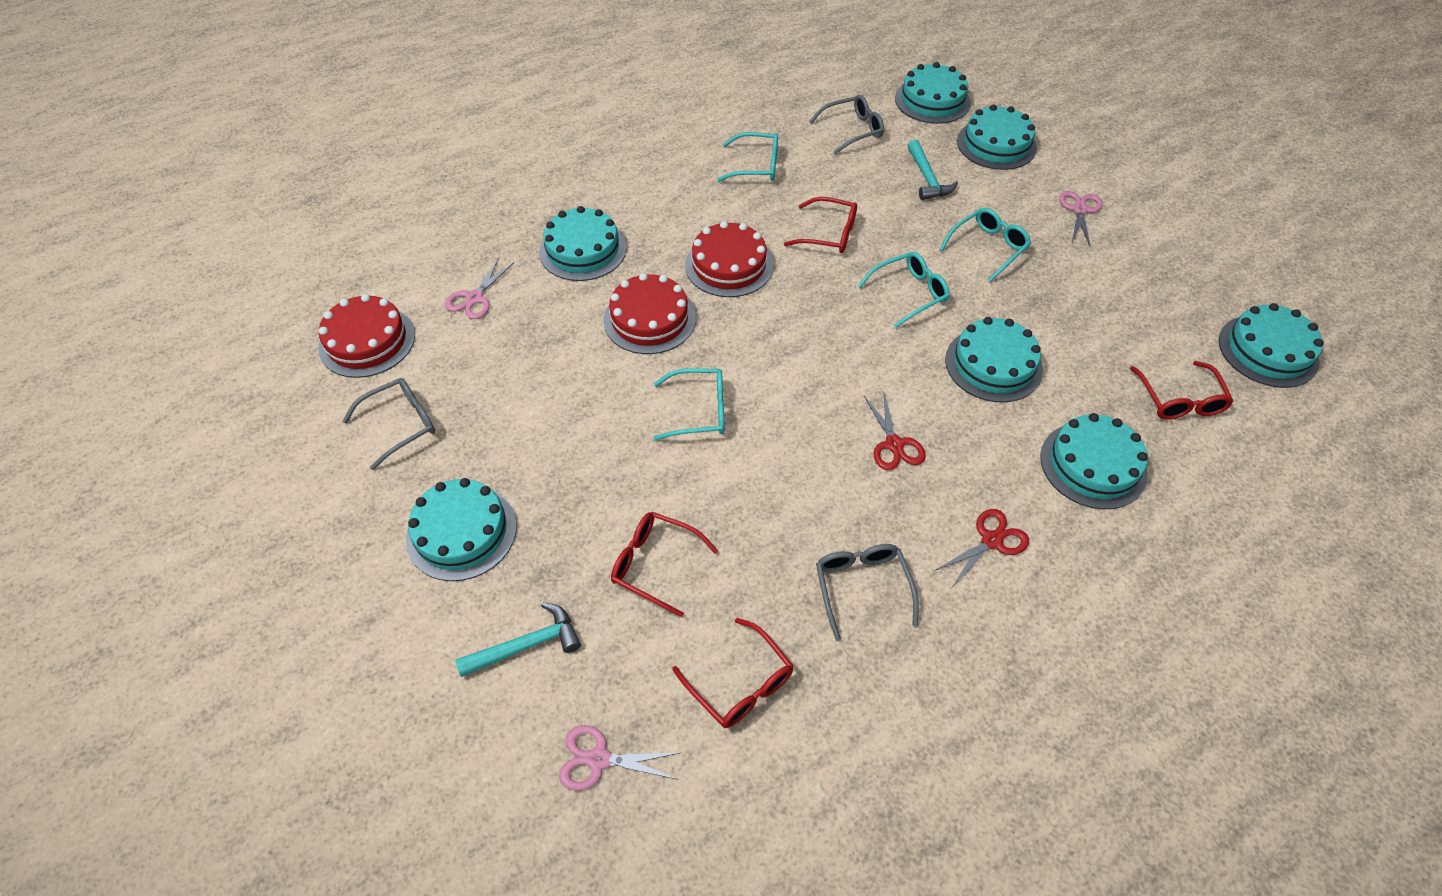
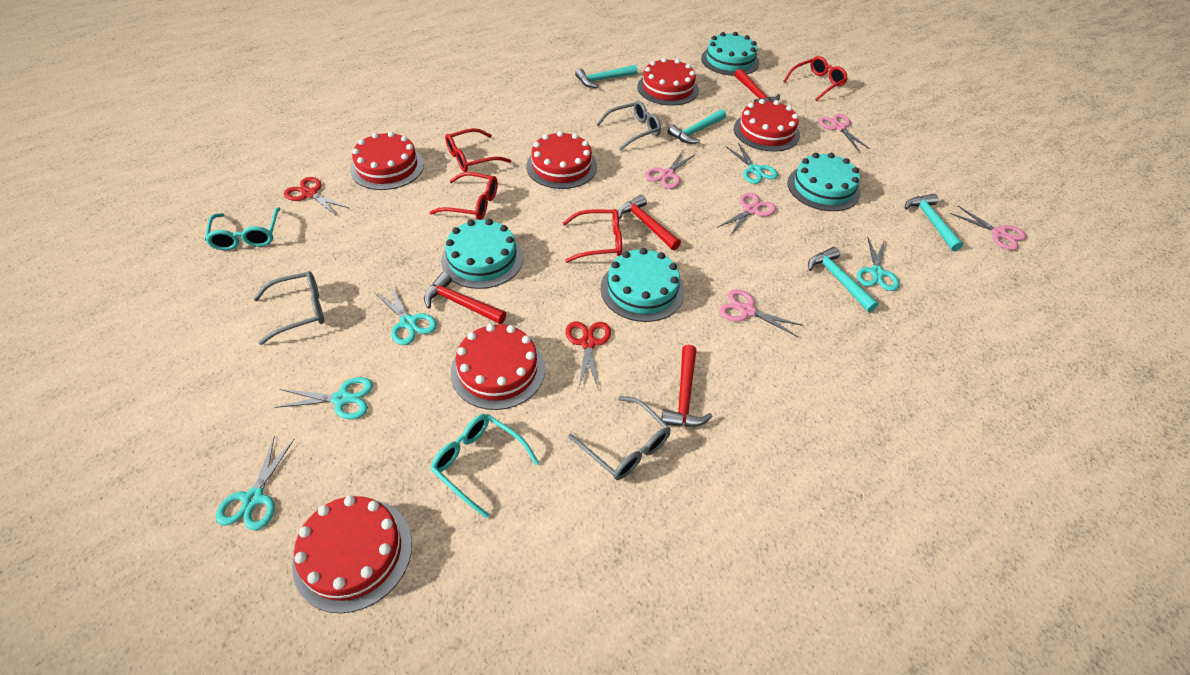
pink scissors: [445,258,514,319] [559,725,679,790] [1059,191,1103,246] = 3 -> [645,149,696,189] [717,193,776,236] [719,289,803,337] [819,114,870,151] [950,205,1027,250] = 5
red cake: [318,294,415,378] [604,273,696,354] [685,221,773,297] = 3 -> [292,496,412,613] [350,131,424,190] [451,324,545,410] [526,131,597,189] [637,58,699,106] [734,99,800,152] = 6
red hammer: none = 0 -> [424,272,506,324] [618,195,681,250] [661,345,713,427] [735,69,780,102] = 4
turquoise cake: [406,478,517,581] [539,206,626,281] [895,62,971,124] [945,317,1043,403] [957,104,1037,170] [1040,413,1148,509] [1219,303,1324,388] = 7 -> [441,219,523,289] [601,248,685,322] [701,32,759,76] [787,153,861,211] = 4
turquoise glasses: [653,368,724,441] [717,132,778,182] [858,252,950,328] [939,208,1031,282] = 4 -> [205,208,281,250] [430,414,539,518] = 2
turquoise hammer: [455,602,581,677] [907,140,958,200] = 2 -> [575,65,638,88] [668,109,726,144] [808,247,879,312] [905,194,963,251] = 4
turquoise scissors: none = 0 -> [216,436,295,530] [275,377,373,419] [374,285,437,345] [726,143,778,184] [857,238,899,291] = 5

